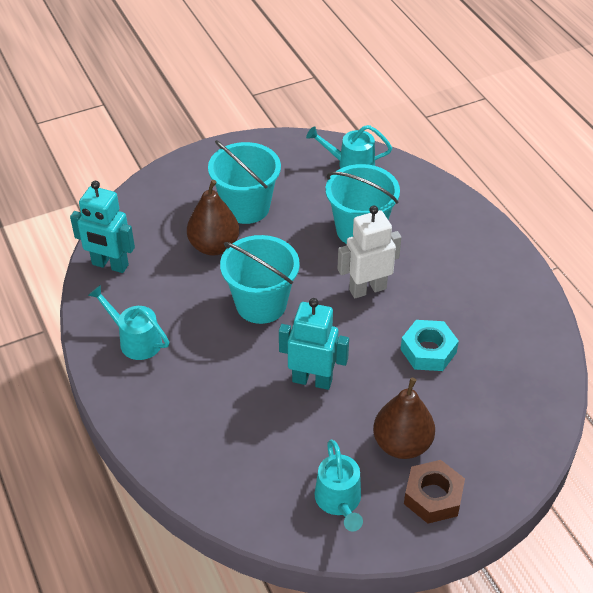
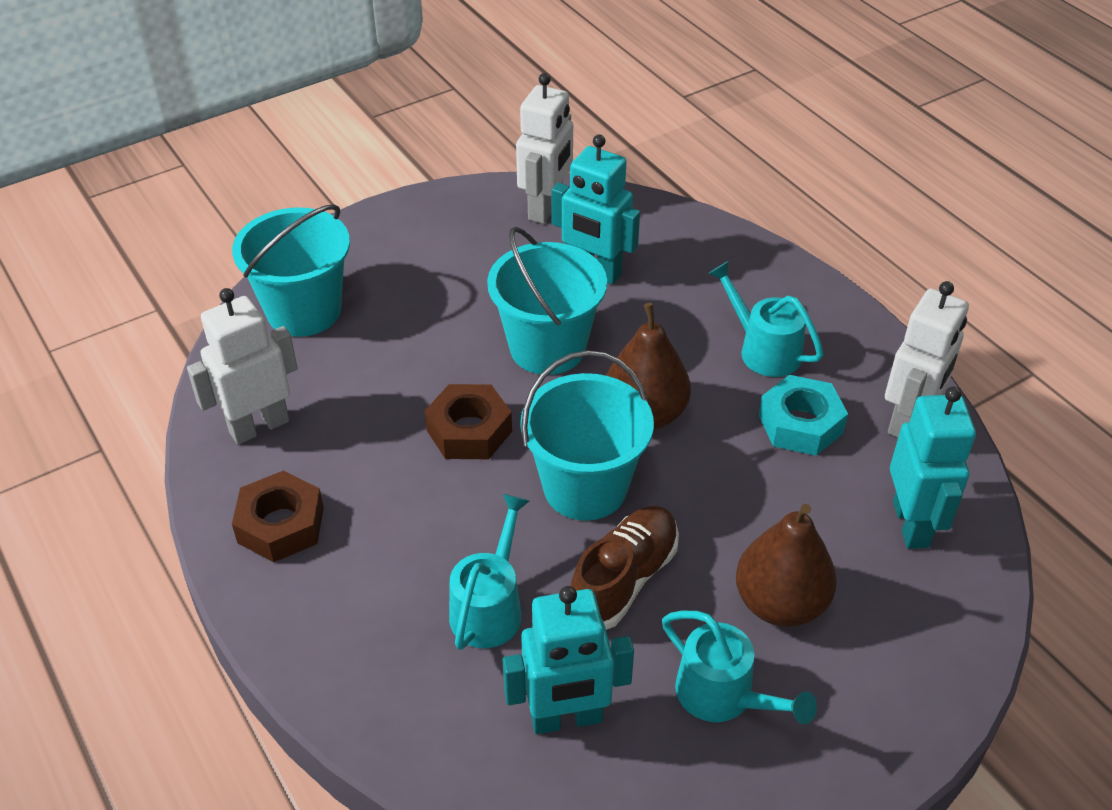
brown nut: [404,460,465,524] = 1 -> [232,470,324,562] [425,384,512,459] = 2
brown shoe: none = 0 -> [571,506,679,630] = 1
turquoise robot: [70,181,135,273] [279,298,349,390] = 2 -> [503,586,634,734] [552,135,640,285] [890,386,976,549] = 3
white robot: [337,206,402,298] = 1 -> [187,288,298,444] [516,73,573,224] [885,281,969,438] = 3

